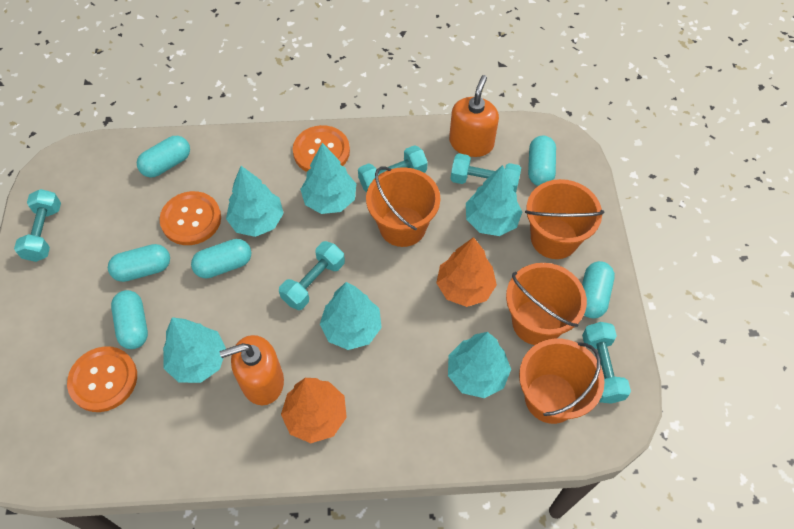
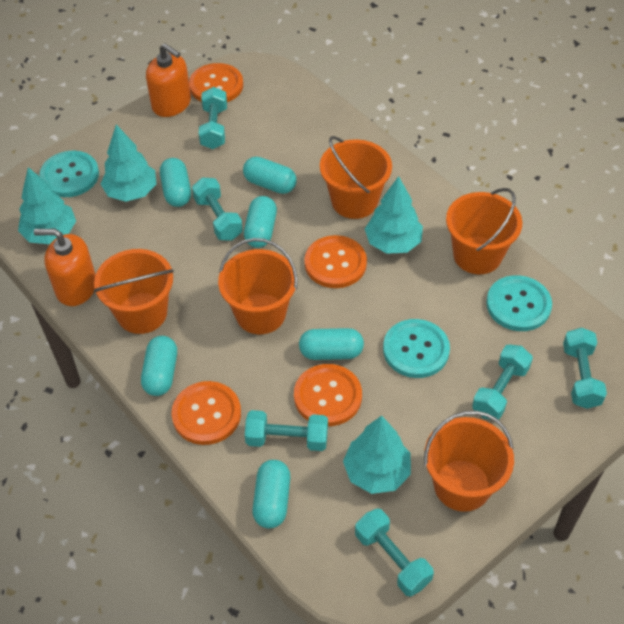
orange bucket: [366,167,440,247] [506,263,587,345] [519,339,605,424] [525,179,604,259] = 4 -> [94,249,174,334] [218,238,298,334] [320,136,392,219] [424,411,514,512] [446,188,522,274] = 5
orange button: [67,346,137,412] [160,191,221,245] [293,125,350,172] = 3 -> [172,381,241,445] [189,63,243,102] [294,364,362,426] [304,235,367,288] = 4
orange tree: [281,378,347,443] [436,237,497,307] = 2 -> none = 0
turquoise button: none = 0 -> [39,151,99,197] [383,319,450,378] [486,275,552,331] = 3
turquoise dumbbell: [14,189,61,262] [279,241,345,310] [358,145,428,192] [450,153,521,193] [582,322,631,404] = 5 -> [192,177,243,240] [199,87,227,149] [245,410,328,451] [355,508,434,597] [472,345,533,420] [563,328,607,409] = 6
turquoise tree: [163,317,226,383] [226,166,284,237] [300,143,356,214] [320,282,382,350] [448,332,511,398] [466,165,522,236] = 6 -> [18,167,76,244] [101,125,156,202] [343,415,411,494] [365,176,423,254] = 4

